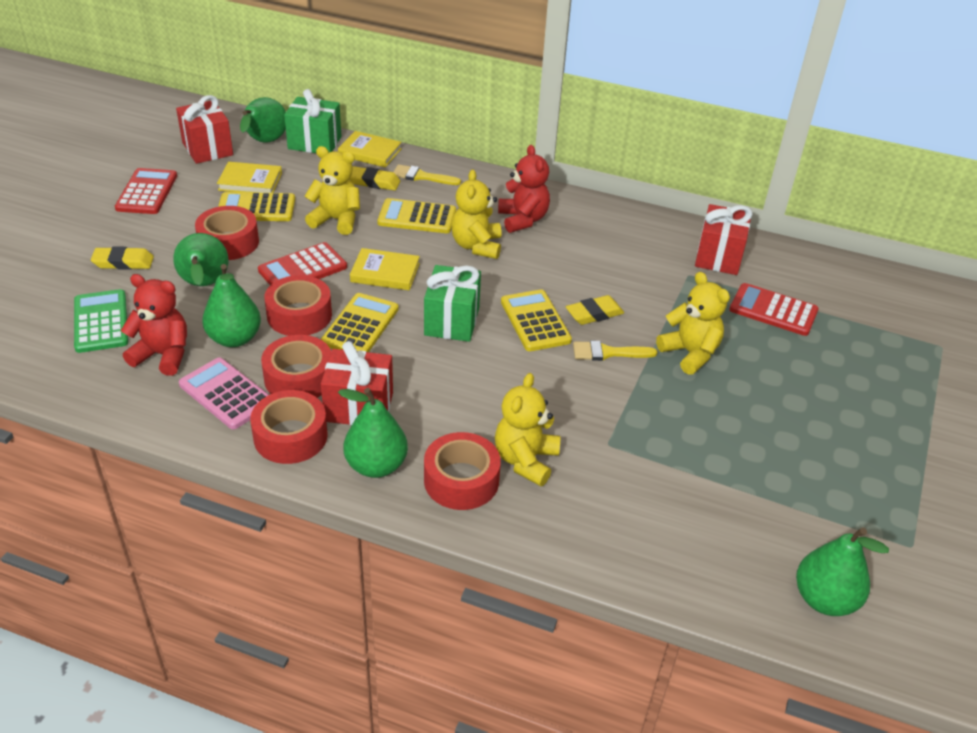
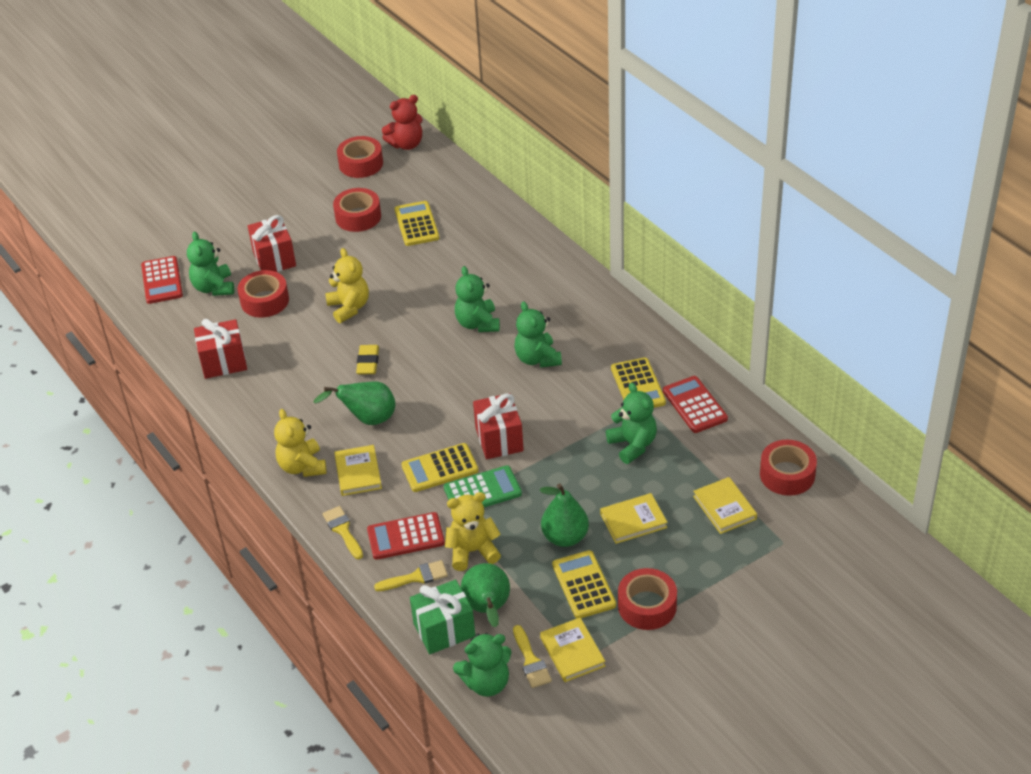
green gift: [284,89,341,153] [424,265,481,342] = 2 -> [410,580,475,654] = 1
green pear: [173,233,229,286] [202,264,261,347] [240,97,286,143] [338,388,408,478] [796,527,889,616] = 5 -> [314,382,395,425] [461,563,510,628] [539,484,589,547] = 3
green teddy bear: none = 0 -> [187,232,234,296] [453,633,512,697] [455,266,500,332] [514,301,562,368] [606,383,657,464] = 5
pink calculator: [179,358,269,429] = 1 -> none = 0
red teddy bear: [121,274,187,376] [498,145,550,233] = 2 -> [382,95,423,150] = 1
yellow book: [217,162,282,193] [338,131,402,167] [350,248,420,290] = 3 -> [334,445,382,496] [540,618,605,682] [600,493,668,544] [693,477,757,534] = 4
yellow brush: [394,164,461,185] [573,341,657,361] = 2 -> [322,506,363,559] [374,560,448,591] [513,625,552,688] = 3
yellow eraser: [91,247,154,270] [350,166,400,191] [566,295,624,325] = 3 -> [356,345,379,374] = 1
yellow teddy bear: [304,146,360,235] [451,170,502,259] [495,373,560,486] [656,272,730,375] = 4 -> [274,409,327,477] [325,248,369,323] [445,492,501,571] = 3

